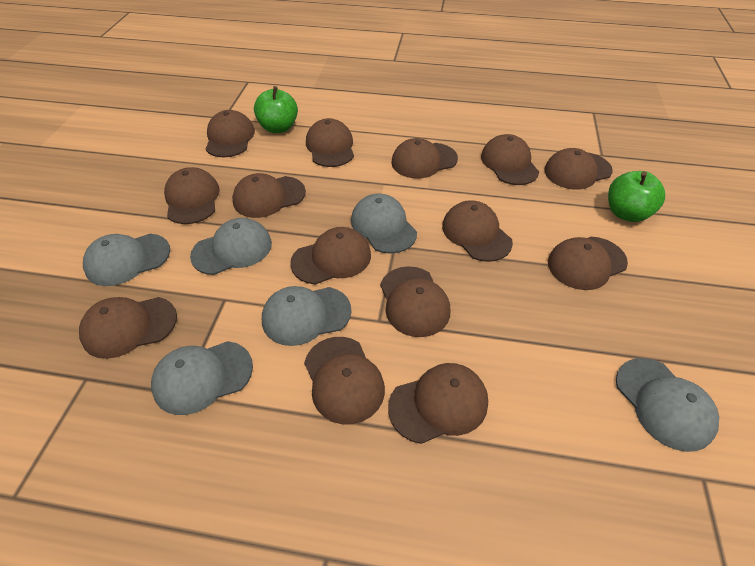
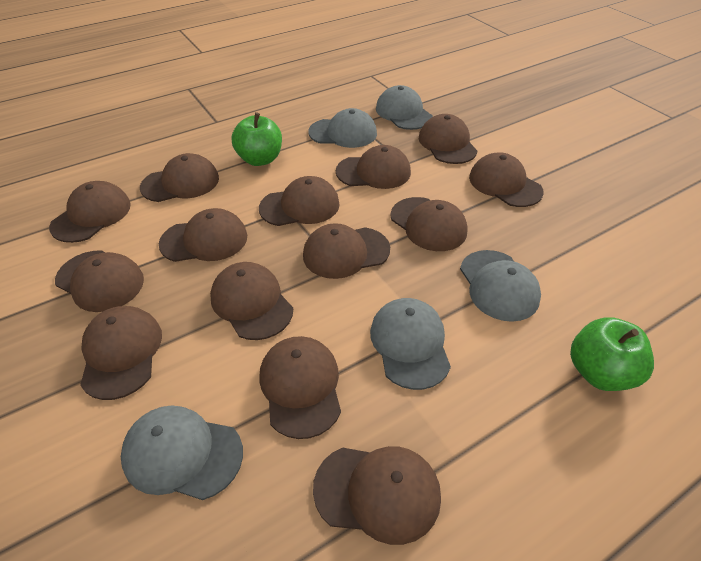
grey cap: [83,234,170,286] [151,341,253,415] [190,218,272,275] [262,286,352,346] [351,193,417,254] [616,358,719,452] = 6 -> [121,405,243,500] [308,108,377,148] [370,298,451,390] [376,85,433,130] [460,250,541,322] = 5

